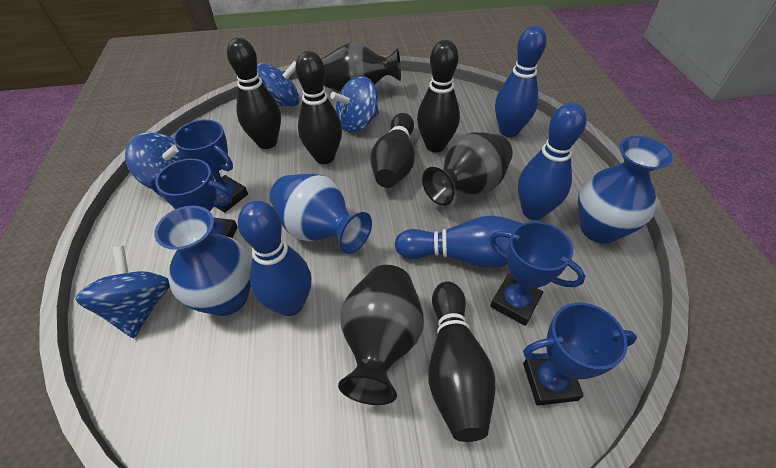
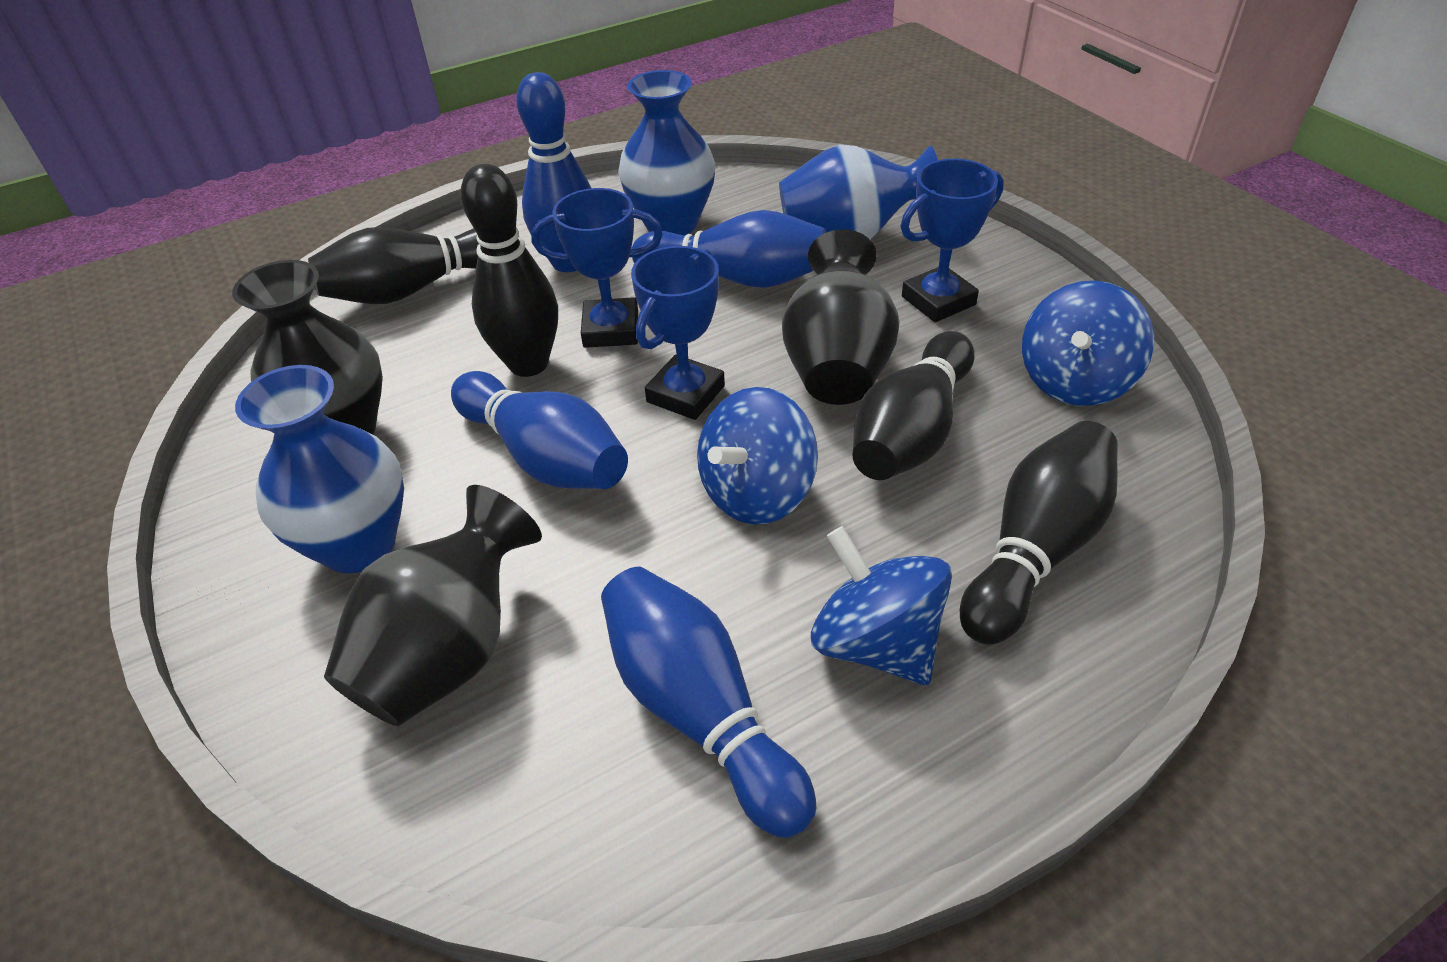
black bowling pin: [227,38,281,149] [295,51,342,164] [371,113,415,188] [417,40,460,152] [428,281,496,442] = 5 -> [308,227,479,304] [460,164,558,377] [853,331,974,480] [960,421,1118,645] = 4
blue spinning top: [75,246,170,338] [125,132,184,189] [257,61,300,107] [330,76,379,132] = 4 -> [697,387,818,525] [811,526,952,685] [1022,281,1154,406] = 3
blue trophy: [149,159,238,238] [173,119,248,213] [489,221,585,326] [523,303,637,406] = 4 -> [531,188,663,348] [631,246,725,420] [901,159,1004,322] = 3

